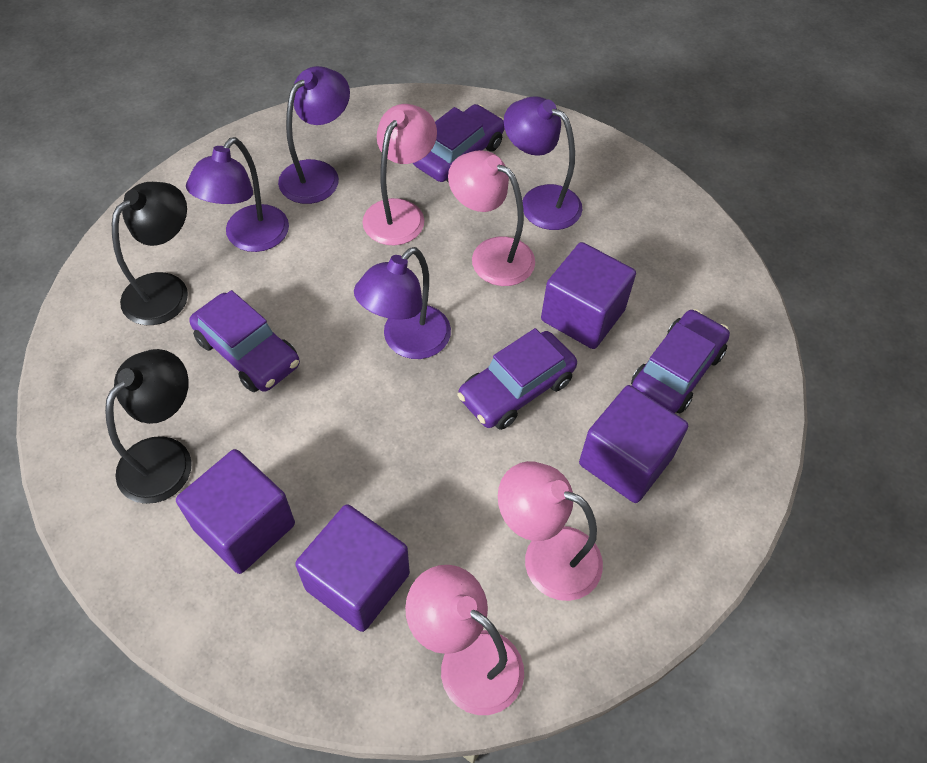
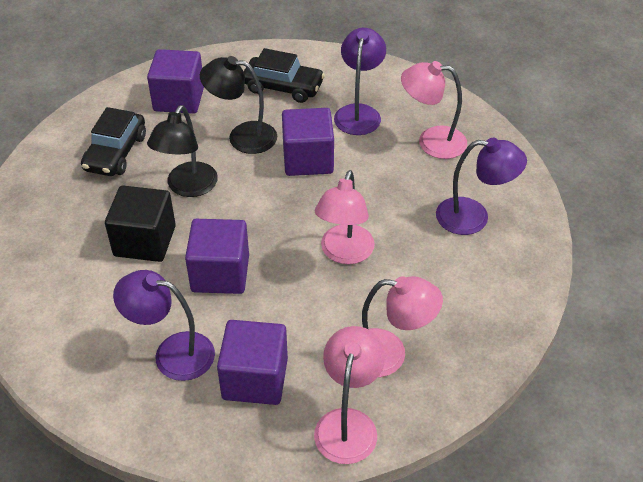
black car: none = 0 -> [81,107,146,176] [244,48,325,103] = 2
black cube: none = 0 -> [105,186,176,262] = 1
purple car: [189,290,300,392] [413,104,504,183] [457,328,577,430] [631,309,730,414] = 4 -> none = 0
purple lamp: [186,137,289,252] [278,66,350,204] [354,247,451,359] [504,96,583,230] = 4 -> [113,270,215,381] [334,28,386,135] [436,138,527,235] = 3

